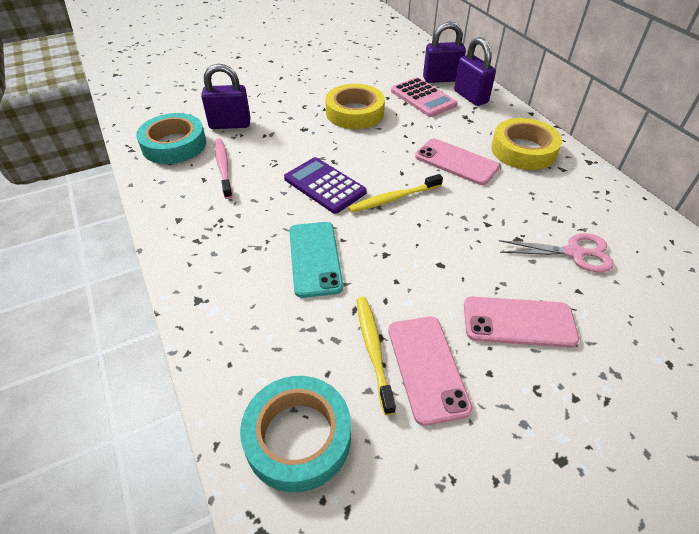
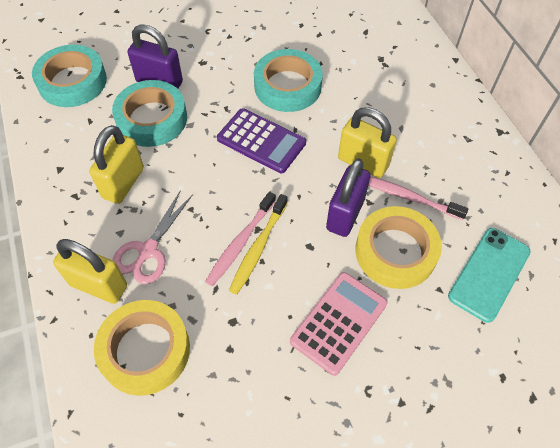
pink phone: [388,316,473,426] [415,139,500,185] [464,297,579,348] = 3 -> none = 0
pink toothbrush: [215,139,233,199] = 1 -> [205,191,276,286] [369,176,468,220] = 2
purple padlock: [201,64,251,129] [423,22,466,83] [454,37,496,106] = 3 -> [127,24,183,89] [326,158,370,237] = 2
turquoise tape: [136,113,206,164] [240,376,351,492] = 2 -> [32,45,107,107] [112,80,187,147] [254,49,323,112] = 3
yellow padlock: none = 0 -> [53,239,127,304] [89,125,144,204] [338,107,397,178] = 3
yellow toothbrush: [348,174,443,213] [357,297,396,415] = 2 -> [229,194,288,295] = 1

